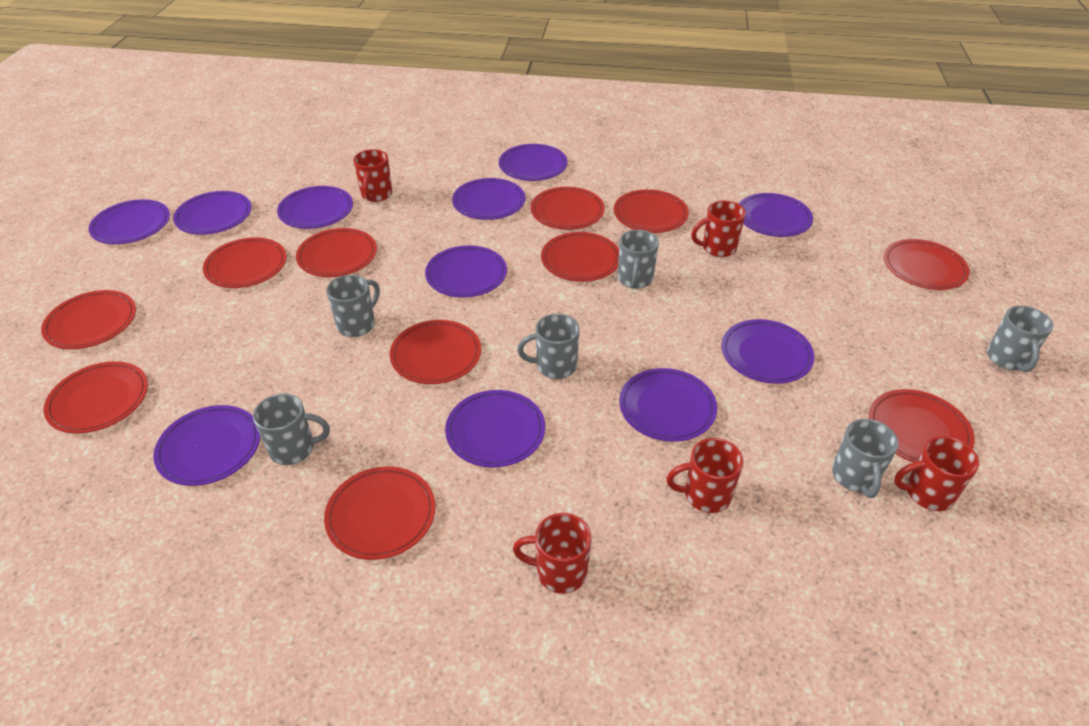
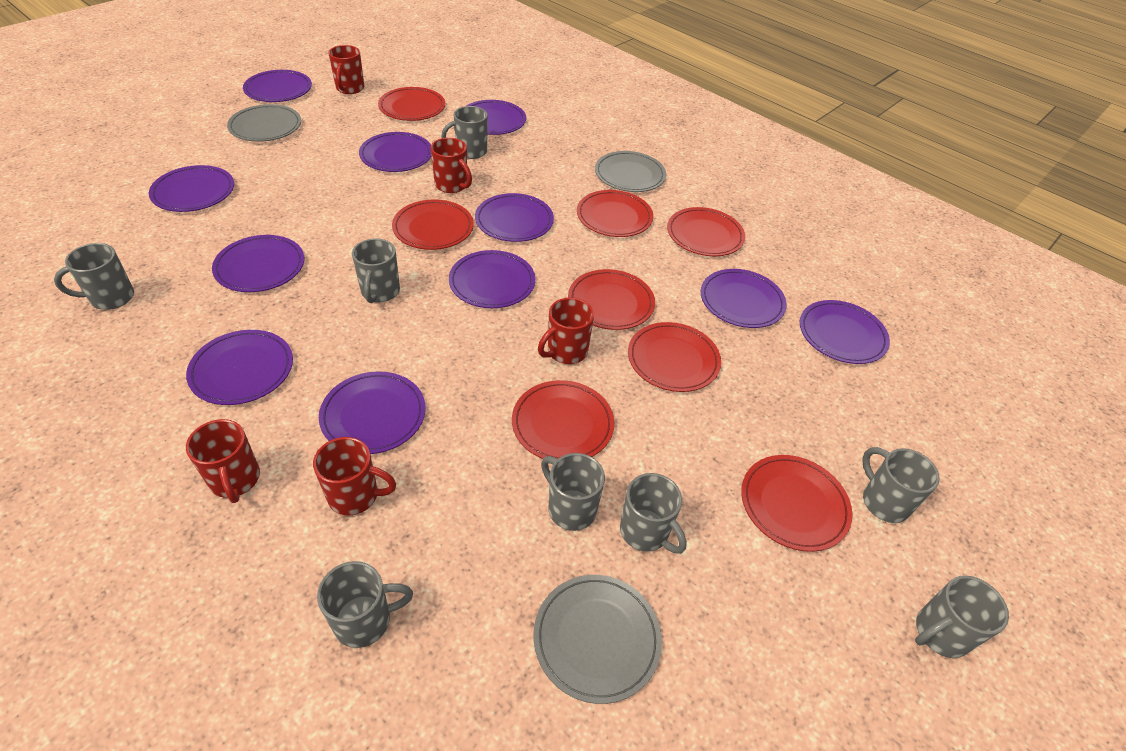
grey mug: [253,394,330,465] [326,275,380,337] [517,314,580,379] [618,230,659,289] [832,419,899,498] [987,305,1053,372] = 6 -> [54,243,134,310] [317,561,413,648] [352,238,400,303] [441,106,488,159] [541,453,605,531] [620,473,687,554] [862,447,940,523] [915,576,1009,658] = 8
grey plate: none = 0 -> [227,104,301,142] [534,575,662,704] [595,151,666,192] = 3
red plate: [41,290,136,349] [43,361,148,434] [203,237,286,288] [296,228,377,277] [324,466,435,560] [390,320,481,384] [530,187,605,230] [541,232,619,282] [614,189,689,233] [869,389,975,462] [884,239,969,290] = 11 -> [378,87,445,121] [392,199,474,250] [512,380,614,459] [568,269,655,330] [577,190,653,237] [628,322,721,392] [667,207,745,256] [741,455,852,552] = 8

